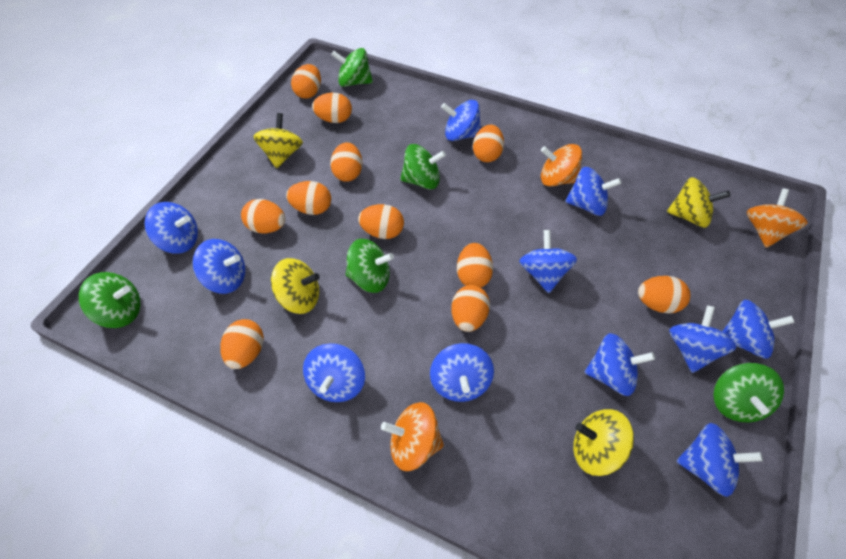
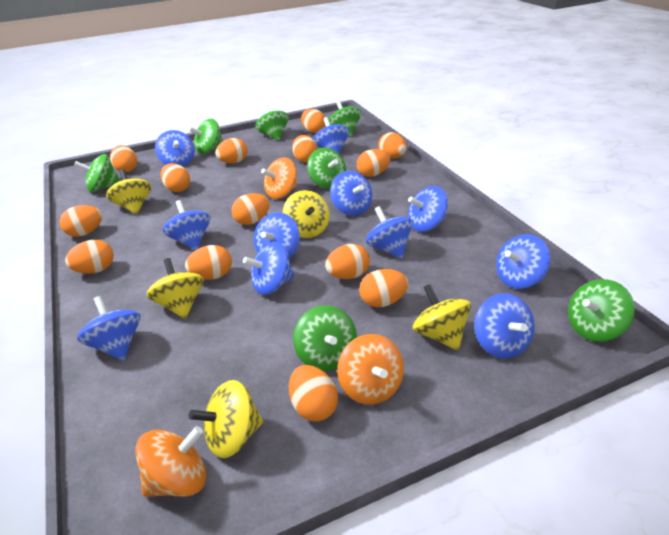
green spinning top: [79,272,140,328] [331,48,373,87] [345,239,394,293] [400,144,446,189] [714,363,784,422] = 5 -> [74,154,121,192] [188,119,223,154] [255,105,289,140] [293,305,357,371] [307,148,346,189] [329,101,361,136] [568,279,635,342] = 7
orange egg: [220,319,264,369] [241,199,285,234] [286,181,331,215] [291,64,321,99] [312,92,352,123] [330,142,362,182] [358,204,404,239] [451,285,490,332] [457,243,493,288] [473,124,504,162] [638,276,690,313] = 11 -> [59,205,102,237] [65,240,114,274] [110,145,137,172] [160,163,190,192] [185,245,232,280] [215,138,248,163] [232,193,270,225] [289,365,338,422] [292,135,317,162] [301,109,326,133] [325,244,370,279] [357,149,390,177] [359,269,408,307] [378,132,407,158] = 14
yellow spinning top: [253,113,303,168] [271,258,320,314] [573,409,634,476] [667,177,730,228] = 4 -> [106,169,151,214] [146,258,204,319] [189,380,264,458] [283,190,330,238] [413,284,471,350] = 5

